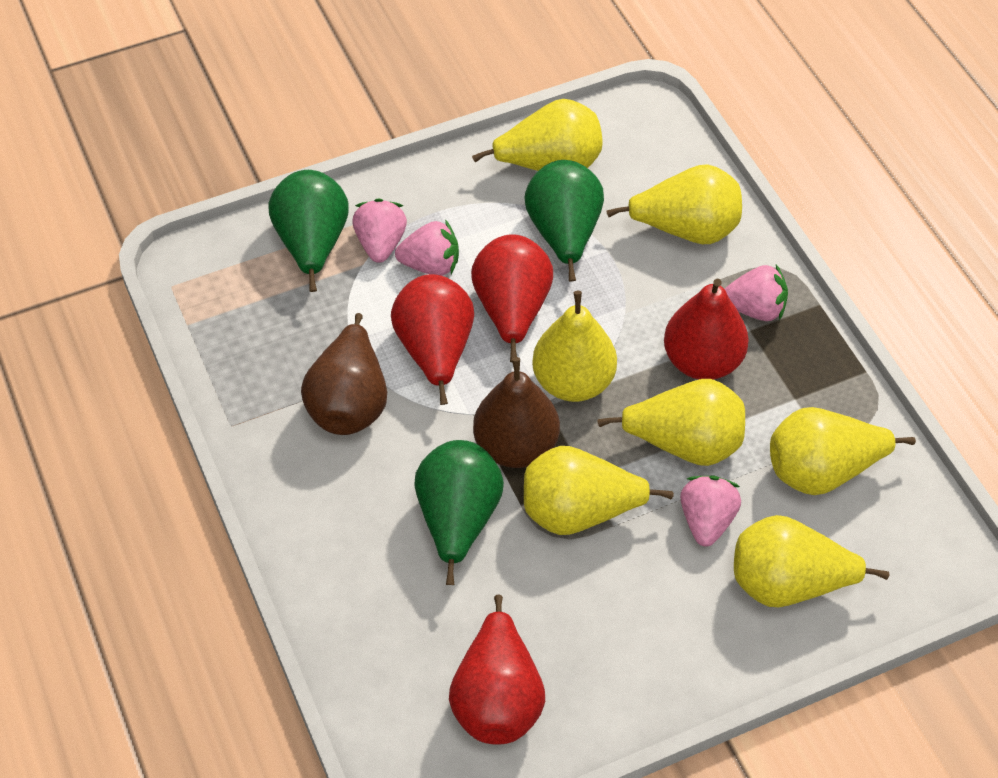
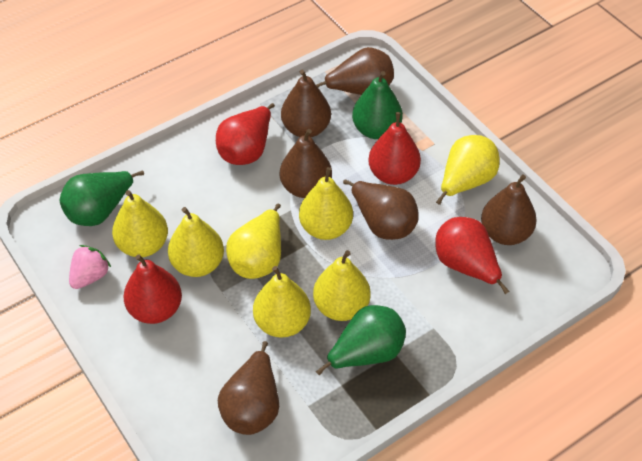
brown pear: [301,313,387,435] [473,357,560,468] = 2 -> [218,341,279,435] [280,129,332,198] [281,70,331,137] [316,47,394,95] [343,179,419,240] [481,174,537,245] = 6
pink strawberry: [352,198,407,263] [395,220,459,276] [680,476,741,547] [725,265,788,321] = 4 -> [69,245,111,289] = 1

